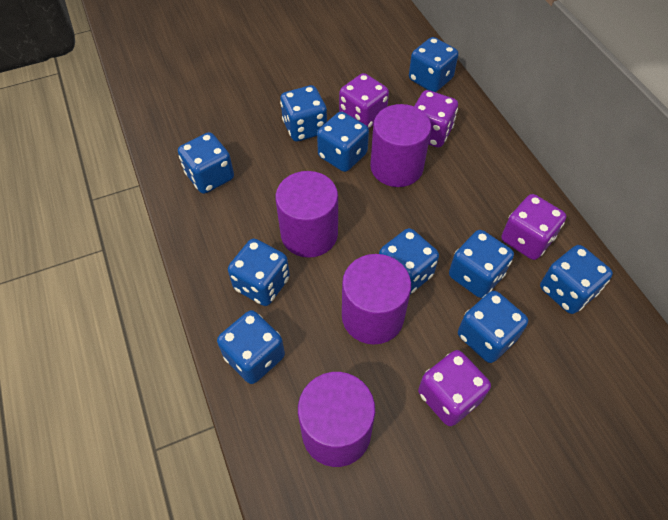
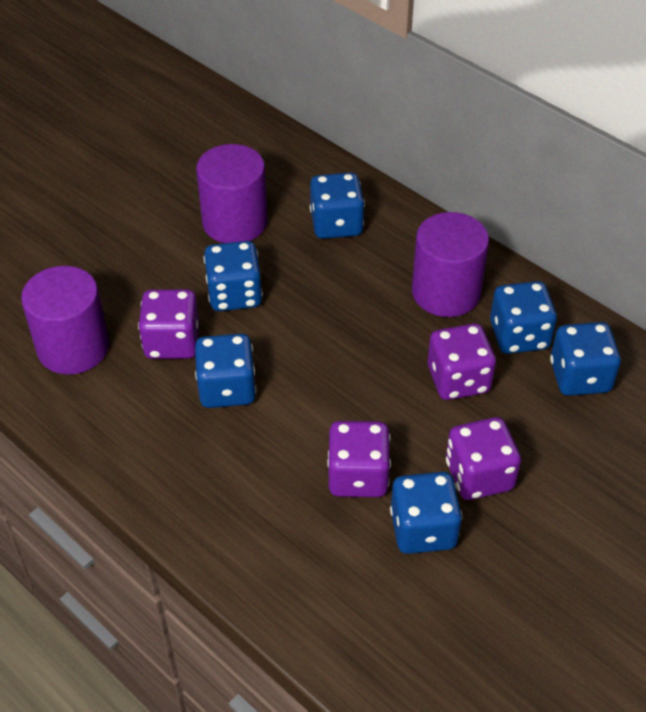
blue dice: [178,132,234,194] [217,310,285,384] [228,239,290,306] [280,85,327,142] [317,112,369,172] [379,228,439,294] [409,37,459,92] [449,230,514,298] [458,291,528,363] [540,245,613,314] = 10 -> [195,334,256,408] [204,241,263,311] [310,172,365,239] [390,472,462,554] [490,281,557,354] [550,322,621,396] = 6
purple cylinder: [275,171,338,258] [298,372,375,467] [342,254,411,345] [370,104,431,187] = 4 -> [21,266,109,375] [196,144,268,243] [412,212,489,317] = 3

